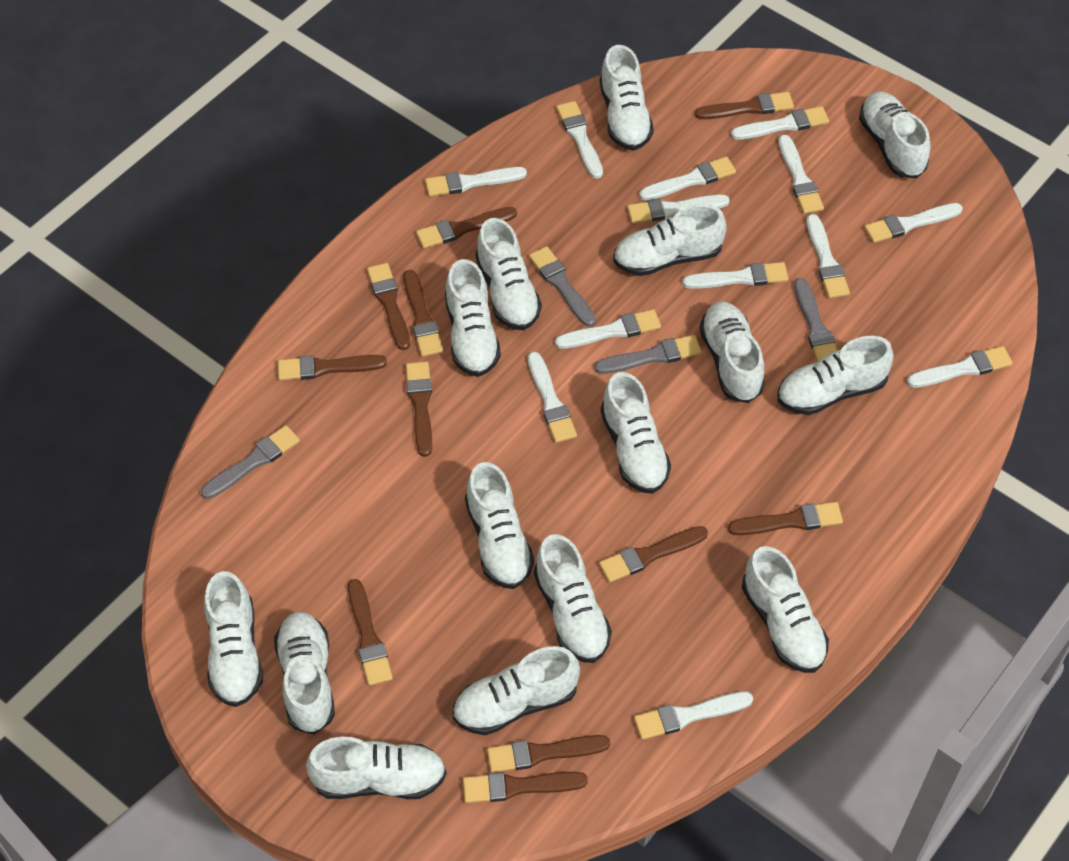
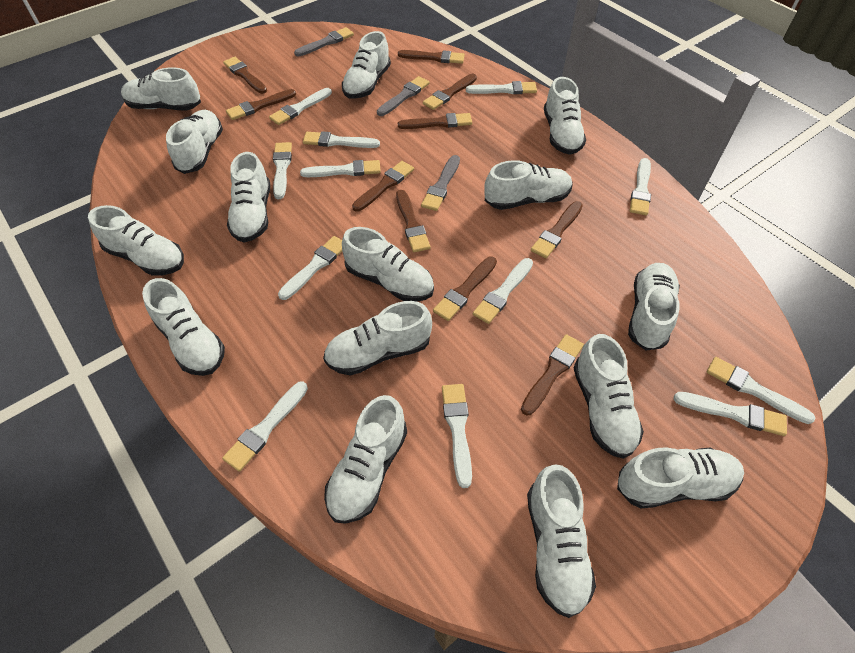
brown brush: [278,355,387,381] [348,579,393,686] [367,263,410,350] [403,270,443,357] [406,361,432,457] [416,207,517,248] [463,772,588,803] [487,735,610,773] [599,526,708,583] [695,92,794,119] [728,502,843,535] = 11 -> [223,57,267,94] [226,89,296,120] [352,161,414,211] [396,190,431,252] [398,50,465,64] [398,113,472,129] [423,74,477,110] [433,256,497,321] [521,334,584,415] [531,201,583,258] = 10
grey brush: [201,425,300,499] [529,246,596,327] [594,335,702,374] [794,278,838,362] = 4 -> [294,27,354,56] [377,76,430,116] [421,155,460,211] = 3
white brush: [425,167,527,197] [528,351,577,443] [555,309,661,349] [556,101,603,179] [627,195,730,223] [634,691,753,740] [639,157,736,201] [682,262,788,289] [731,106,829,140] [778,135,824,214] [806,214,850,298] [864,203,963,243] [907,346,1013,388] = 13 -> [222,381,308,472] [269,88,332,125] [273,142,292,199] [278,236,342,300] [300,160,381,177] [303,131,380,148] [442,384,472,488] [466,81,537,94] [473,258,533,324] [630,158,651,216] [674,392,787,436] [707,357,815,424] = 12

